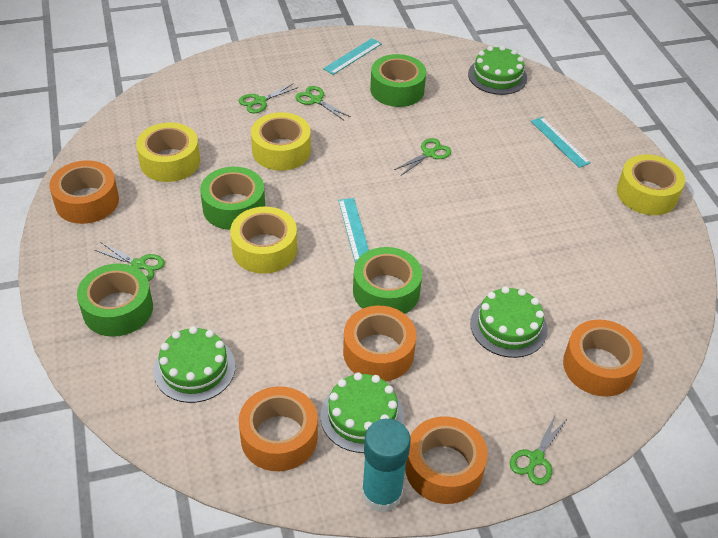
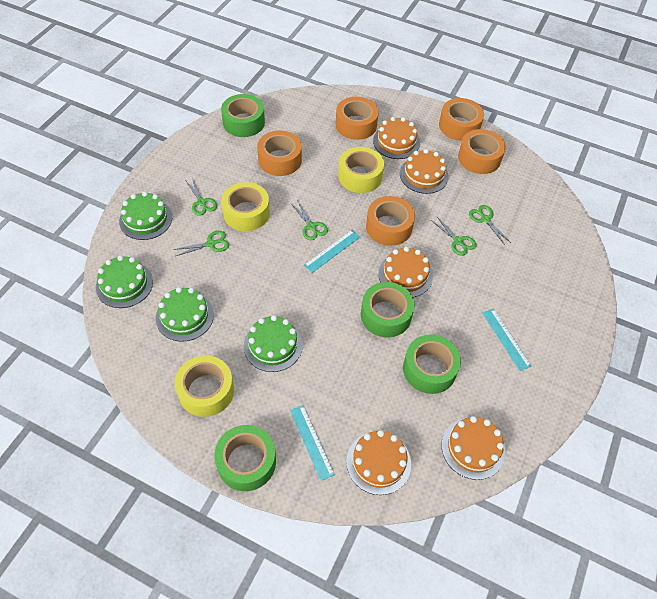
orange cake: none = 0 -> [346,430,411,495] [373,117,420,159] [378,247,433,297] [400,149,449,194] [442,416,506,480] = 5
turquoise glue stick: [362,419,411,512] = 1 -> none = 0
yellow tape: [136,122,200,182] [230,206,297,274] [251,112,311,171] [617,155,685,215] = 4 -> [175,355,234,417] [221,182,270,231] [338,147,384,193] = 3

